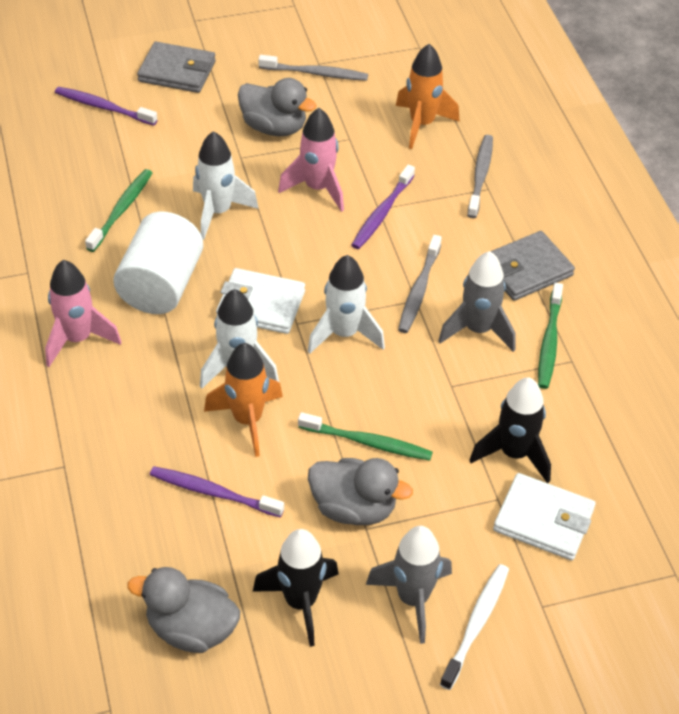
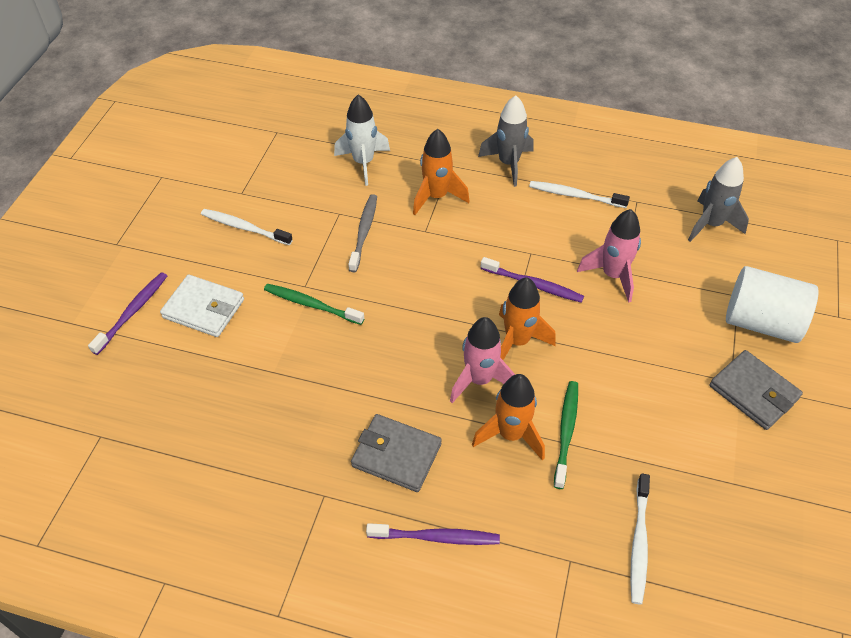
black rocket: [253,529,339,647] [470,377,551,483] = 2 -> none = 0
green toothbrush: [85,169,152,252] [298,412,433,461] [538,283,563,389] = 3 -> [264,284,365,325] [554,381,578,489] = 2
grey duck: [127,567,240,653] [238,78,317,136] [308,458,413,525] = 3 -> none = 0
grey toothbrush: [258,55,368,81] [398,235,442,333] [467,135,493,218] = 3 -> [348,194,377,272] = 1
orange rocket: [204,343,283,457] [396,44,460,149] = 2 -> [413,129,470,215] [472,374,545,461] [499,277,556,360] = 3
white rocket: [193,131,259,240] [200,289,279,389] [307,255,385,354] = 3 -> [334,94,390,186] = 1
white toothbrush: [440,564,509,690] = 1 -> [201,209,293,245] [529,181,630,208] [630,474,650,605] = 3
white wallet: [216,268,305,334] [493,473,596,560] = 2 -> [160,275,244,337] = 1

